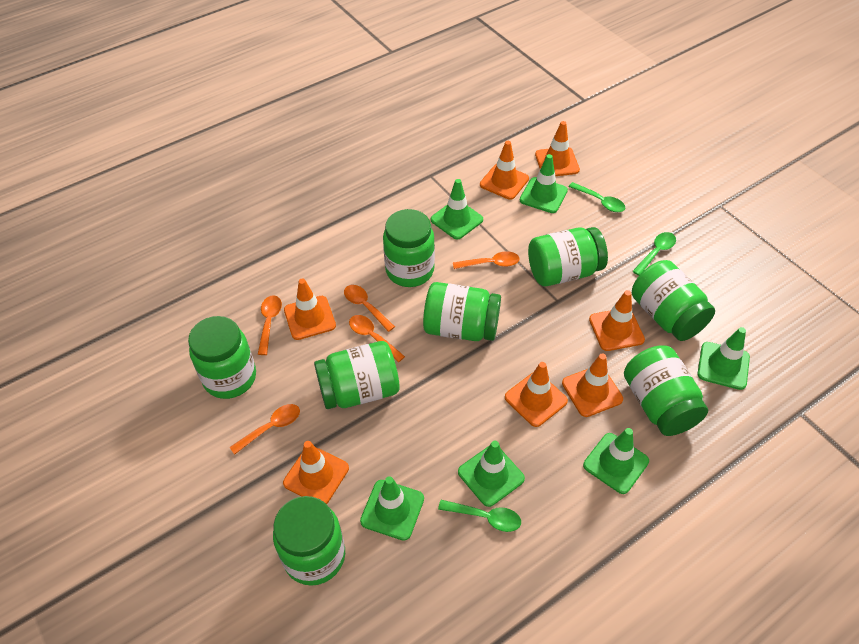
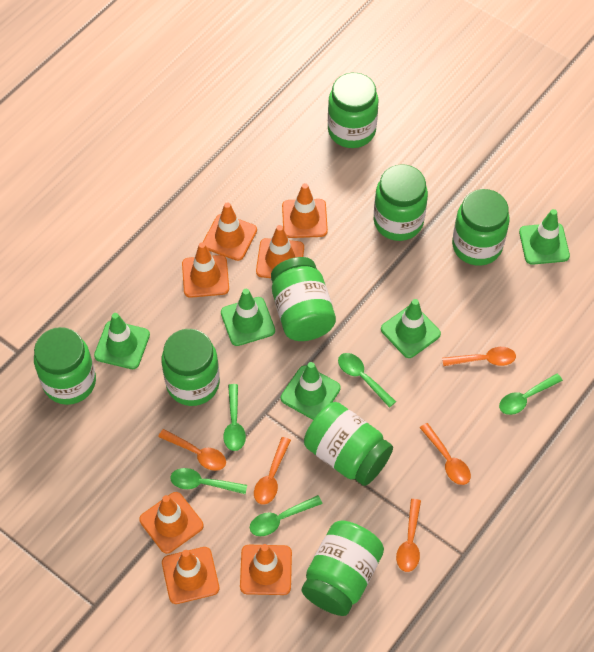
green spoon: [438,500,521,532] [569,182,625,212] [632,232,676,276] = 3 -> [170,468,247,494] [223,384,246,451] [250,495,322,536] [338,353,396,408] [499,374,563,415] = 5
green traffic cone: [360,476,424,541] [431,179,483,240] [458,441,525,507] [520,154,568,213] [583,428,649,494] [697,327,750,390] = 6 -> [94,313,150,369] [221,289,275,346] [281,362,341,420] [381,299,441,358] [519,209,570,265] = 5

